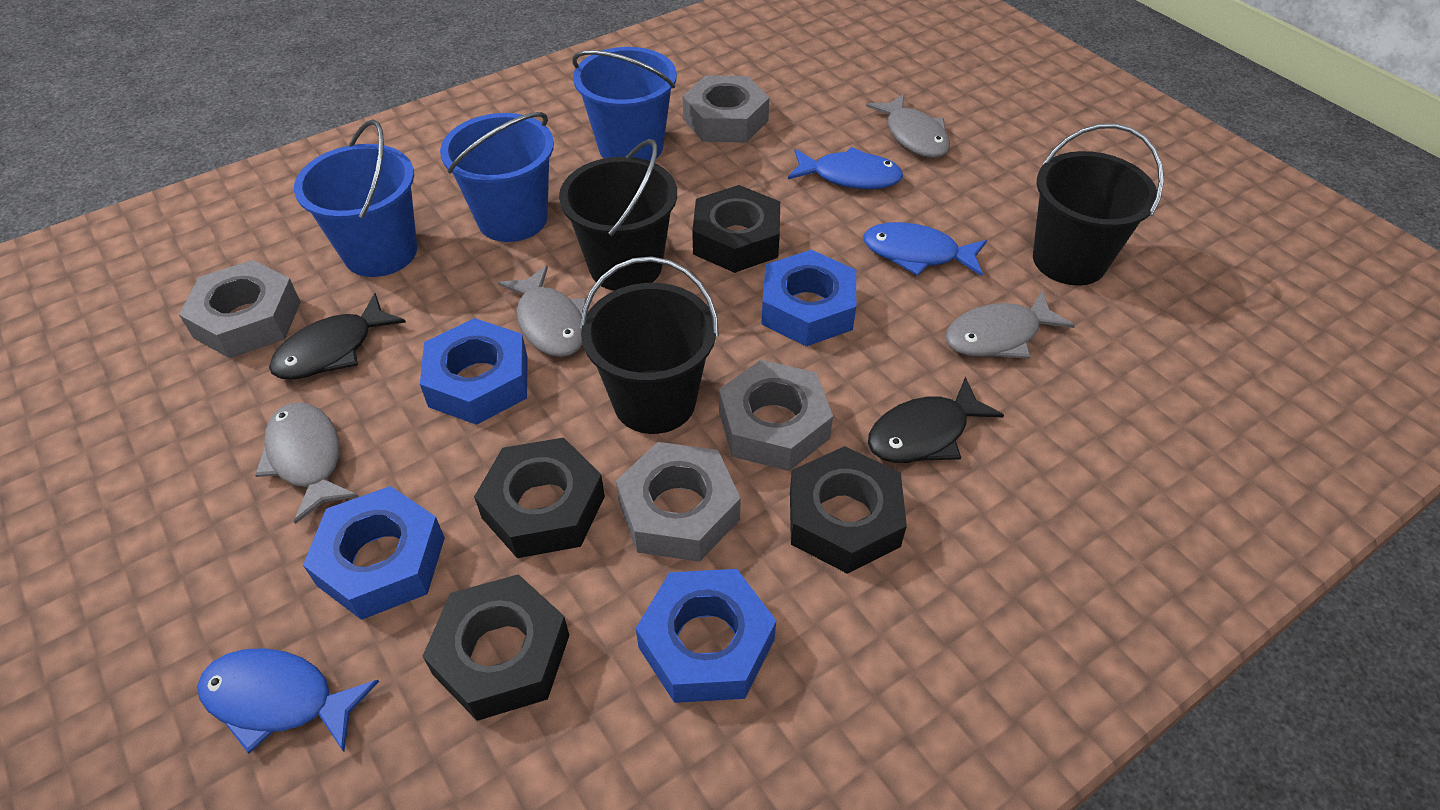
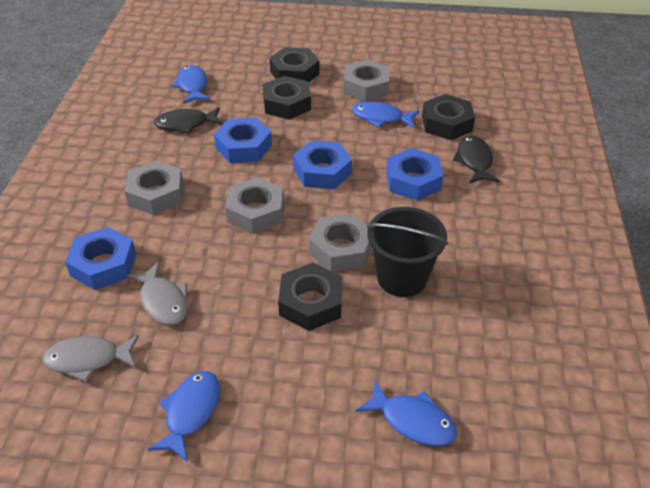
black bucket: [559,139,677,291] [580,256,719,434] [1033,123,1164,285] = 3 -> [367,207,448,297] = 1
blue bucket: [294,120,417,277] [440,112,554,242] [572,47,677,161] = 3 -> none = 0
blue fish: [197,648,379,753] [788,147,903,189] [863,222,987,276] = 3 -> [148,371,220,462] [171,65,210,104] [352,101,419,128] [356,380,457,446] = 4
grey fish: [255,402,359,524] [498,266,587,357] [866,94,950,158] [945,290,1075,359] = 4 -> [42,335,139,382] [127,262,188,325] = 2

